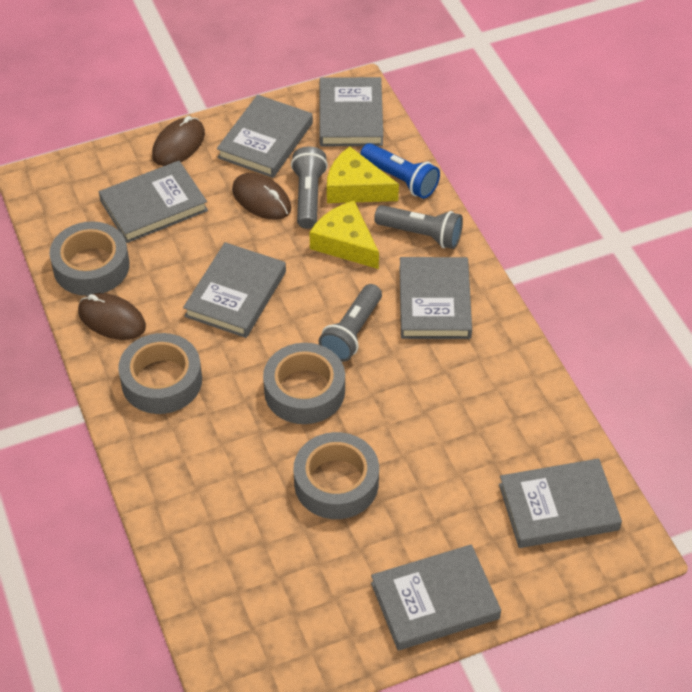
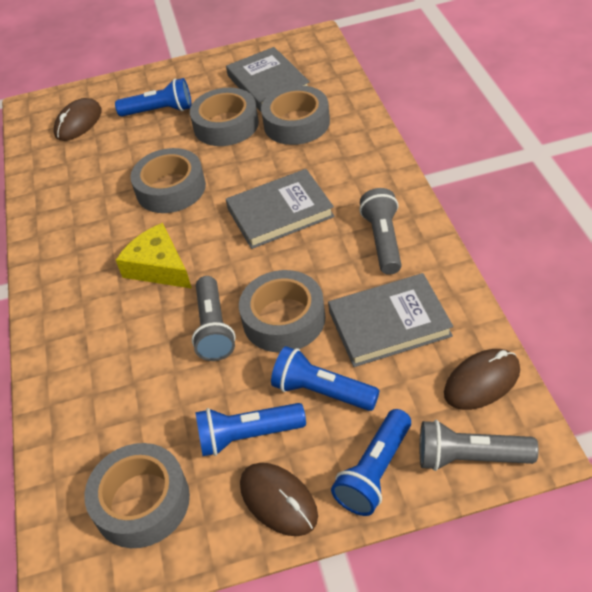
blue flashlight: [360,143,440,199] = 1 -> [115,78,191,117] [195,403,306,456] [271,346,380,411] [331,409,411,516] = 4
grey book: [99,161,208,243] [183,242,286,338] [217,95,313,178] [320,77,383,146] [371,544,501,650] [399,257,472,339] [499,458,622,548] = 7 -> [226,47,310,112] [226,169,335,249] [328,273,453,367] = 3
grey tape: [50,221,130,296] [118,333,202,414] [263,343,345,424] [294,432,379,519] = 4 -> [84,443,190,548] [130,148,206,213] [190,88,259,146] [239,270,326,352] [261,85,330,145] = 5
yellow cheese: [309,201,379,269] [327,146,399,203] = 2 -> [116,223,192,289] = 1

